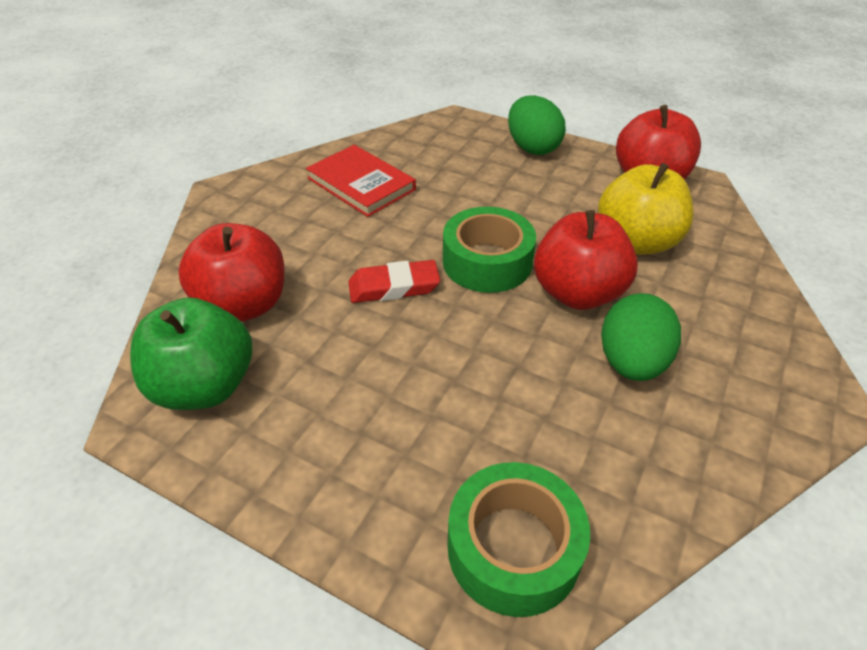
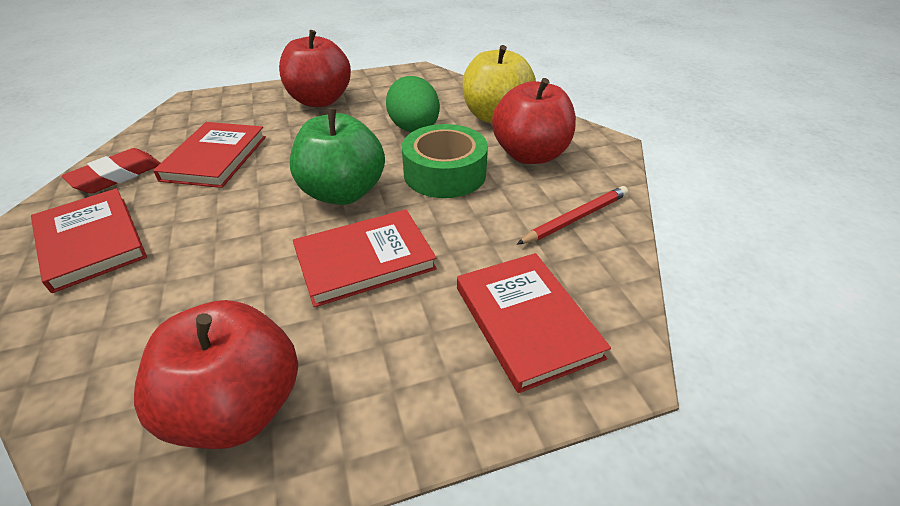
green egg: [508,95,566,155] [601,293,681,381] = 2 -> [386,76,440,132] = 1
green tape: [443,207,536,293] [448,462,590,617] = 2 -> [402,124,488,198] = 1
red book: [306,145,416,217] = 1 -> [31,188,147,293] [153,122,266,188] [293,209,437,307] [457,253,611,393] = 4
red pencil: none = 0 -> [517,186,628,244] = 1

